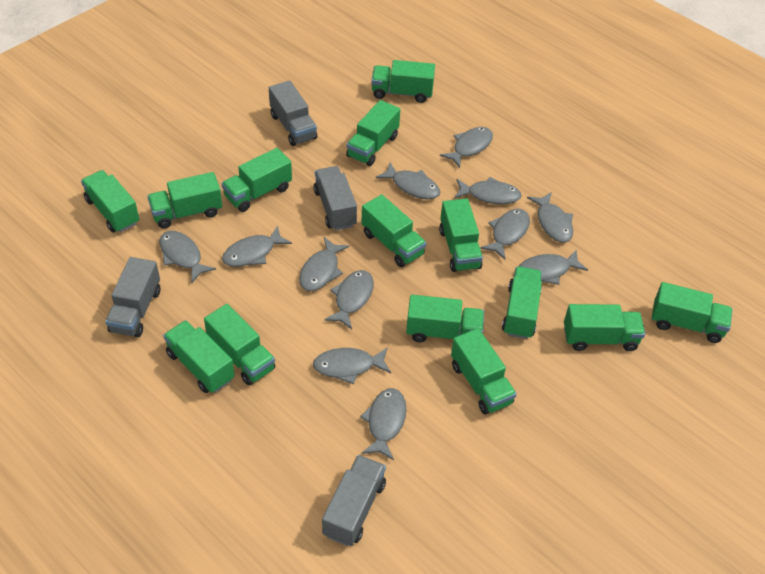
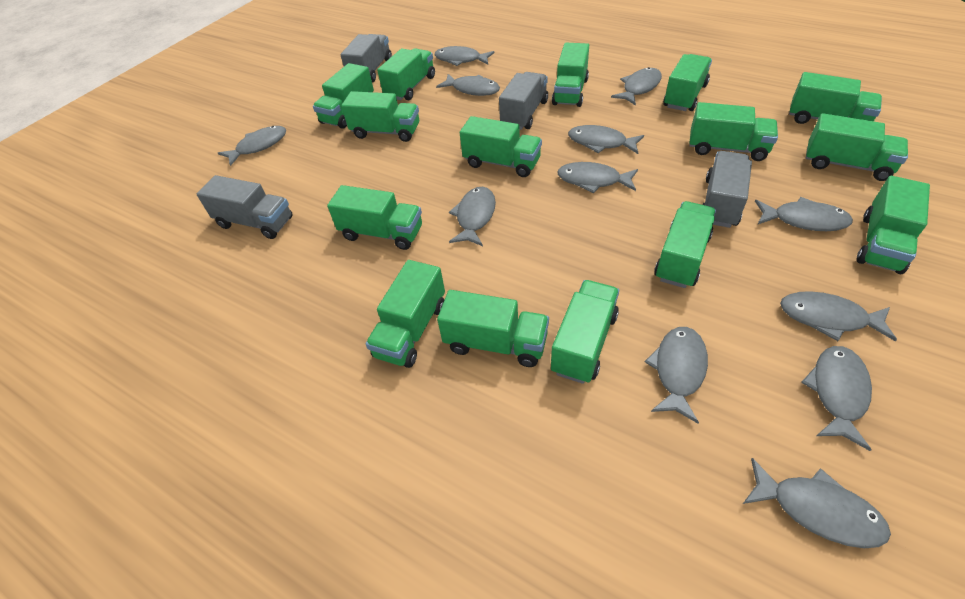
green truck: [81,170,139,233] [147,172,222,229] [163,320,235,393] [204,304,275,385] [222,148,292,212] [346,100,400,166] [361,195,426,267] [371,60,435,103] [406,295,484,342] [439,198,483,272] [451,328,517,414] [502,267,542,339] [564,304,645,351] [652,282,732,343] = 14 -> [313,63,374,129] [327,185,422,250] [341,91,419,142] [366,260,445,368] [377,48,435,100] [437,290,549,367] [460,116,542,177] [551,280,619,384] [552,43,589,107] [654,201,716,288] [663,54,712,111] [689,102,778,161] [789,72,882,124] [806,113,908,181] [857,176,930,274] = 15

